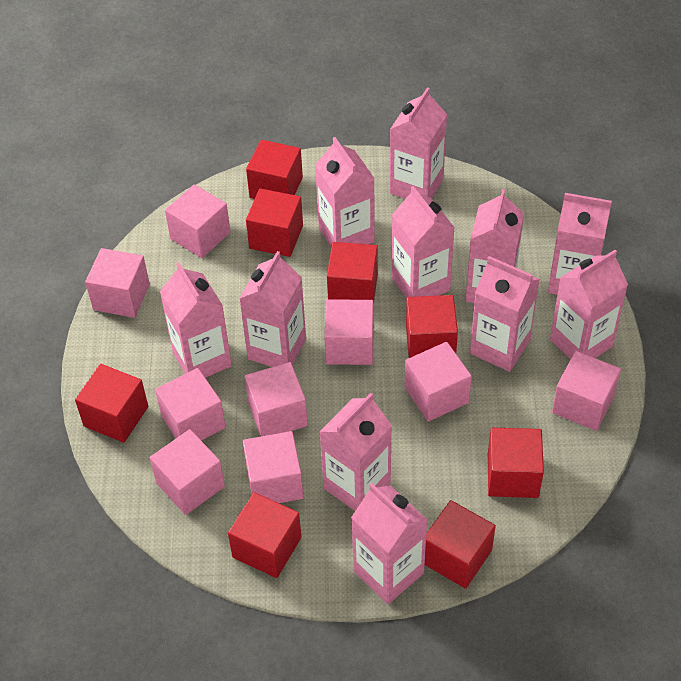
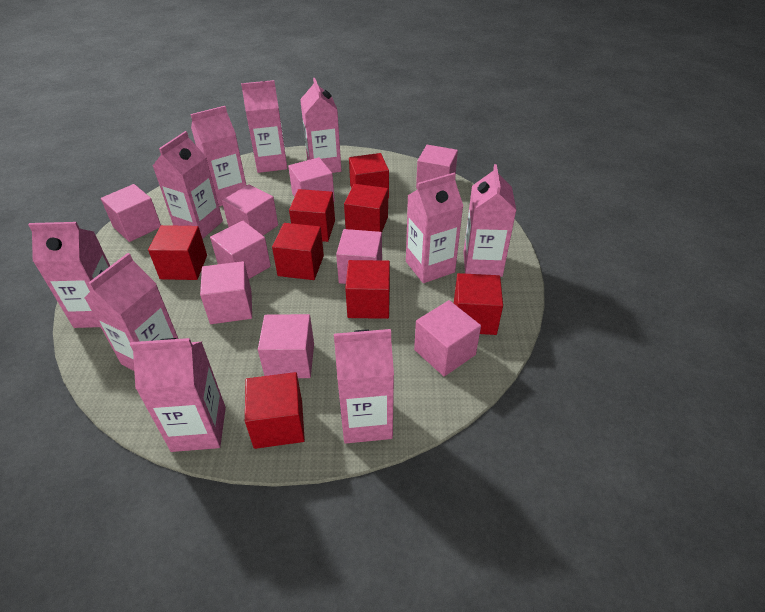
pink carton: [160,263,232,378] [239,251,306,367] [315,137,375,247] [319,393,392,511] [351,483,428,604] [390,87,447,199] [392,186,455,298] [465,189,524,303] [470,256,540,372] [548,193,612,295] [550,250,628,359] = 11 -> [28,222,110,328] [85,253,178,371] [130,338,226,452] [153,131,223,239] [191,106,247,207] [241,80,287,173] [300,78,341,173] [334,329,394,444] [406,173,463,283] [464,164,517,277] = 10

